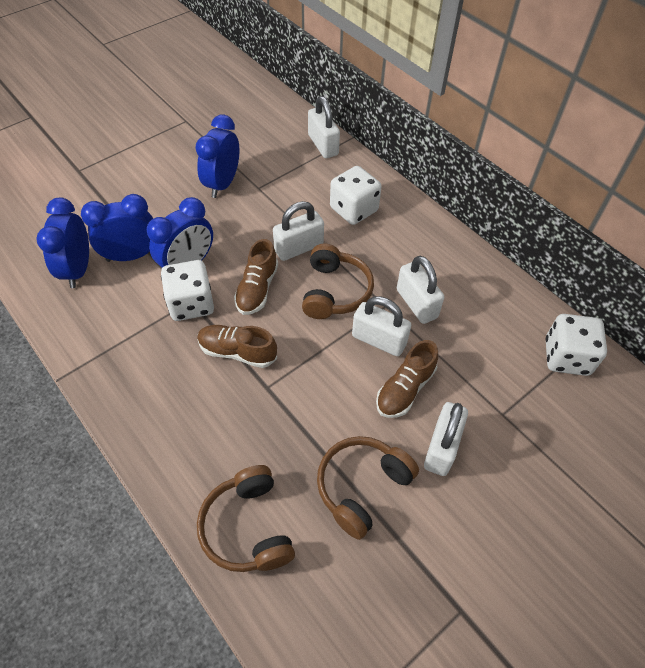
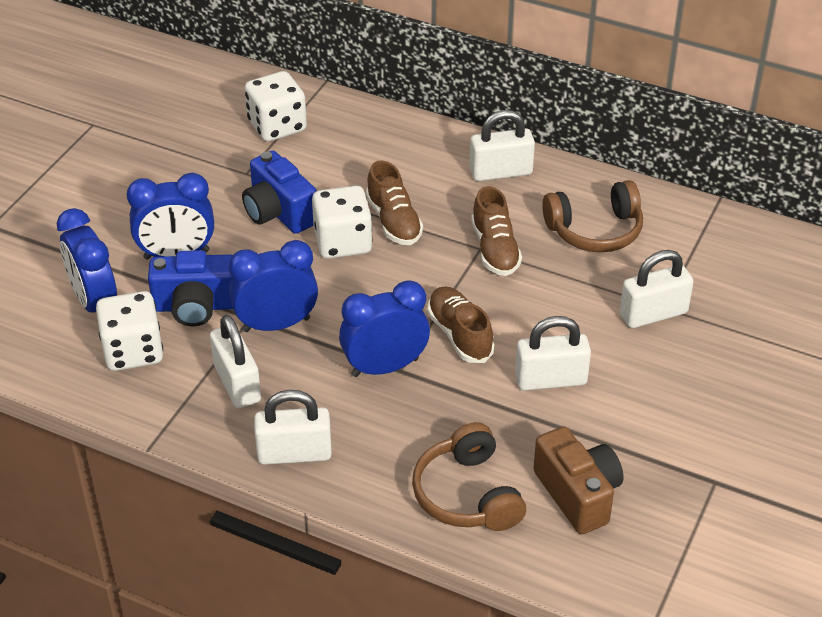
blue camera: none = 0 -> [148,250,233,326] [242,151,317,234] = 2
brown camera: none = 0 -> [533,427,624,534] = 1
brown headphones: [197,465,295,572] [302,244,374,319] [317,436,419,540] = 3 -> [412,422,526,531] [542,180,643,252] = 2

